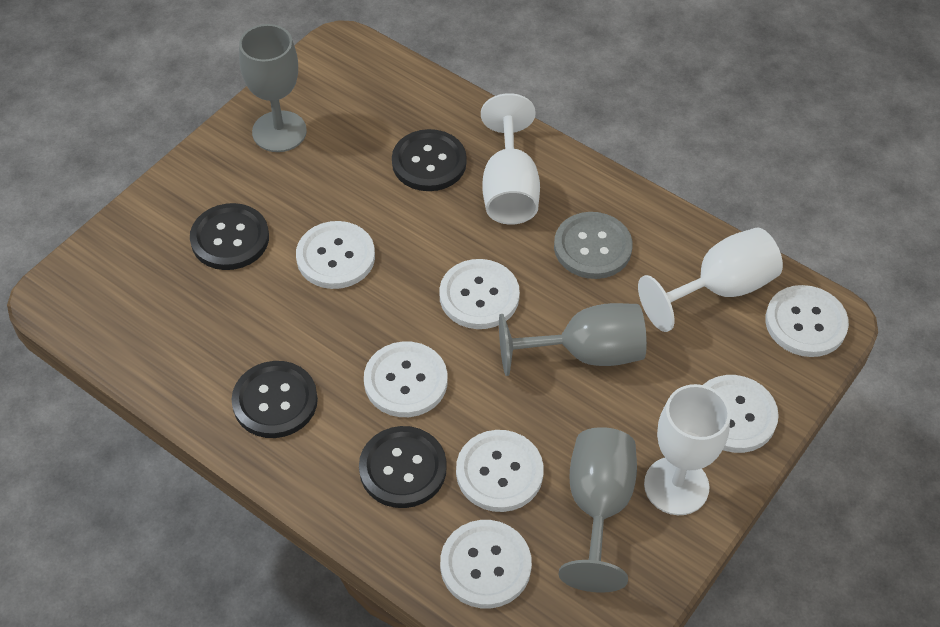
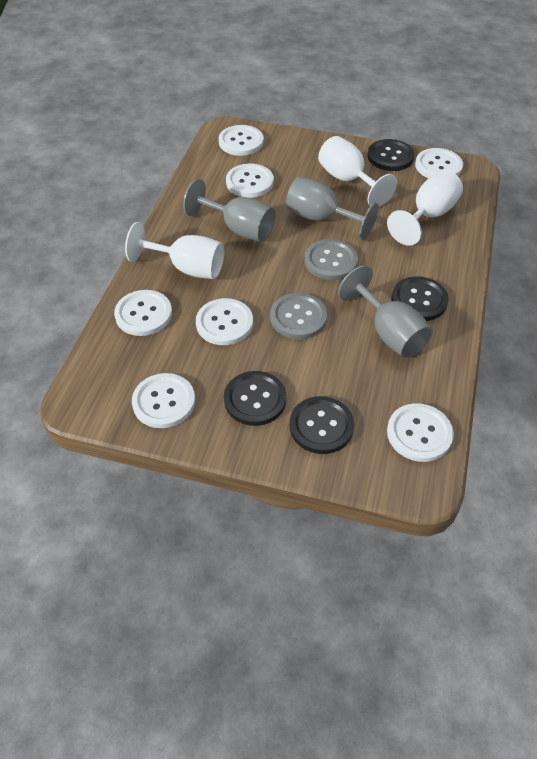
grey button: [554,212,633,279] = 1 -> [270,293,327,339] [305,239,358,280] = 2

